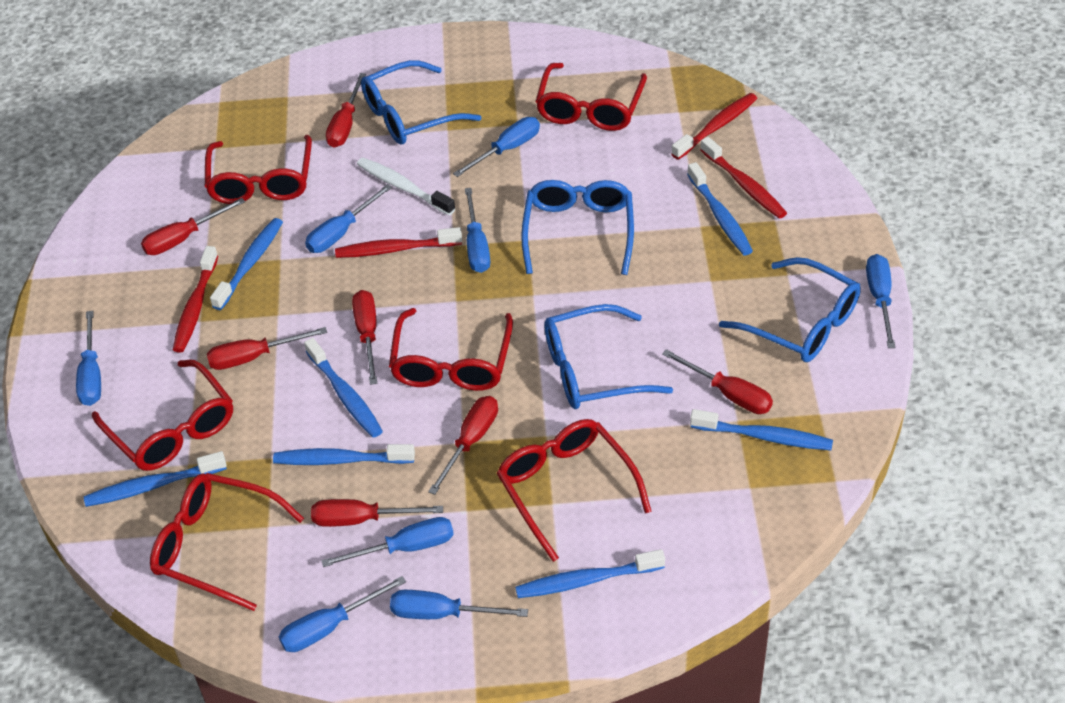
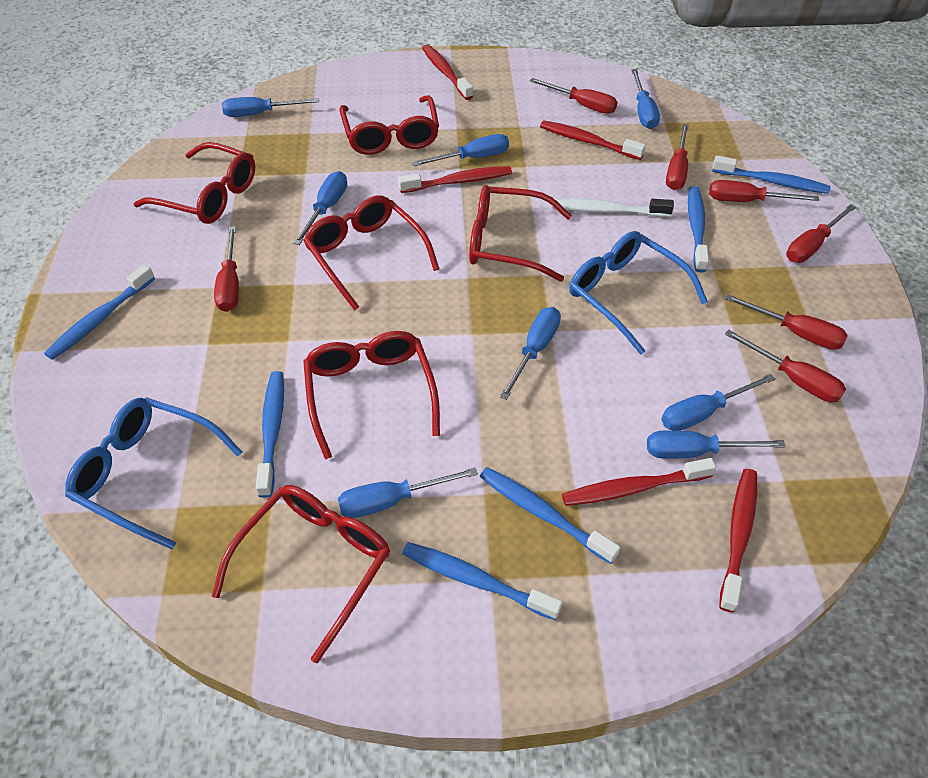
blue glasses: [361,60,481,145] [521,180,634,275] [544,304,673,409] [719,257,861,362] = 4 -> [65,397,243,550] [569,231,708,354] = 2
blue toothbrush: [84,451,227,507] [210,218,283,310] [273,444,415,465] [304,338,383,438] [515,549,665,598] [687,162,753,255] [690,409,833,450] = 7 -> [44,265,155,360] [256,371,284,498] [402,542,562,620] [480,467,620,564] [688,186,709,272] [712,155,831,194] = 6
red toothbrush: [173,246,218,353] [335,227,462,258] [671,93,757,160] [700,137,787,219] = 4 -> [398,166,512,193] [422,44,473,100] [540,120,646,160] [562,458,716,506] [719,469,757,613] = 5

